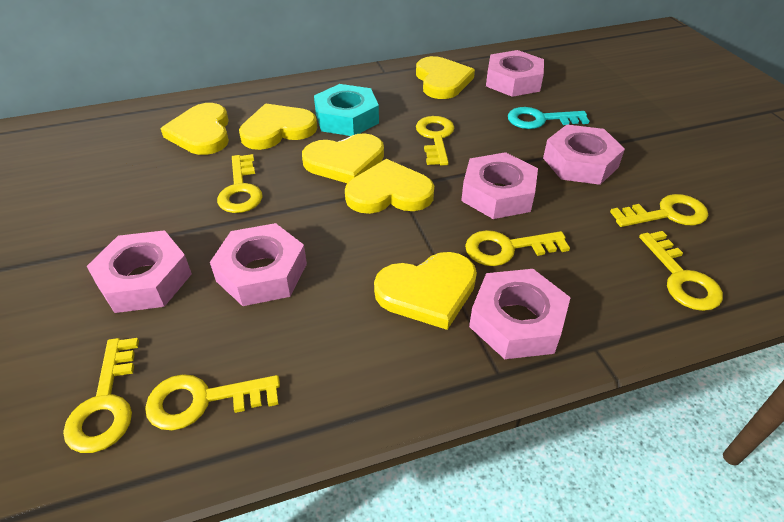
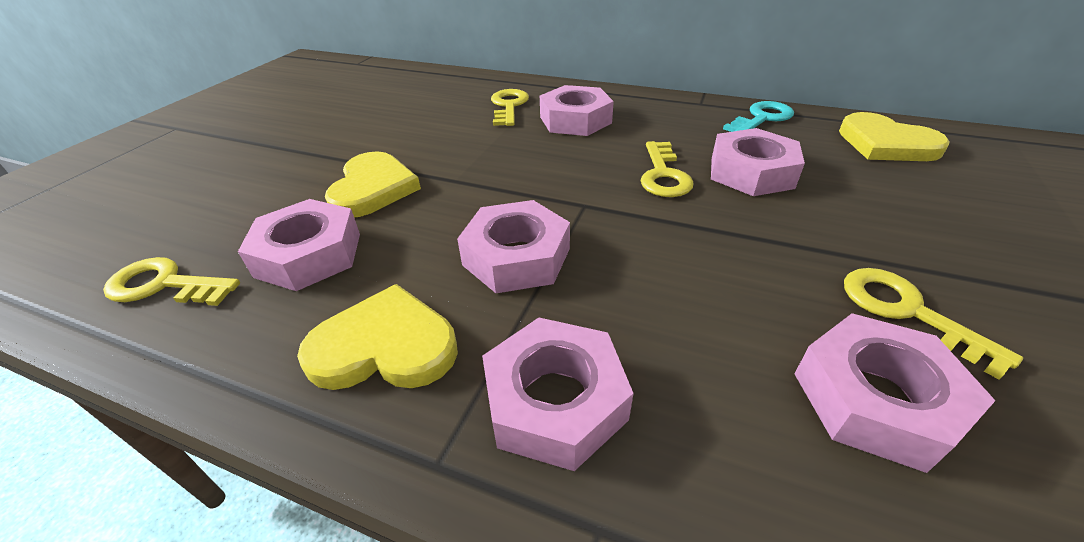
turquoise nut: [314,84,379,136] = 1 -> none = 0
yellow heart: [160,103,229,155] [239,103,317,150] [302,134,384,183] [345,159,434,214] [374,252,477,330] [416,56,475,99] = 6 -> [297,284,458,390] [325,151,421,218] [839,112,949,161] = 3
yellow key: [63,338,139,453] [145,374,280,431] [217,154,263,213] [416,116,454,166] [465,230,570,266] [610,194,708,227] [639,231,723,311] = 7 -> [103,257,240,306] [491,89,529,126] [640,141,694,197] [844,268,1023,380] = 4

